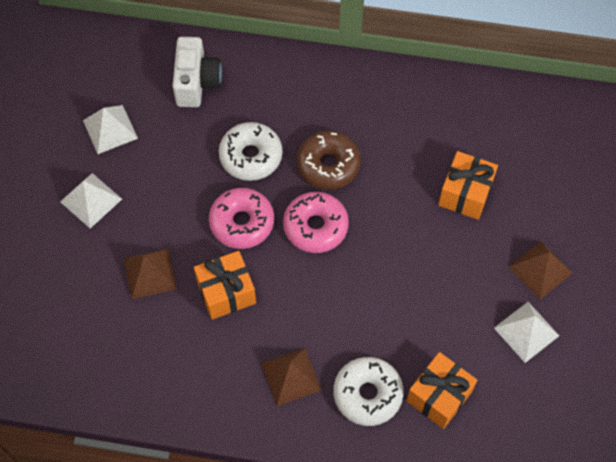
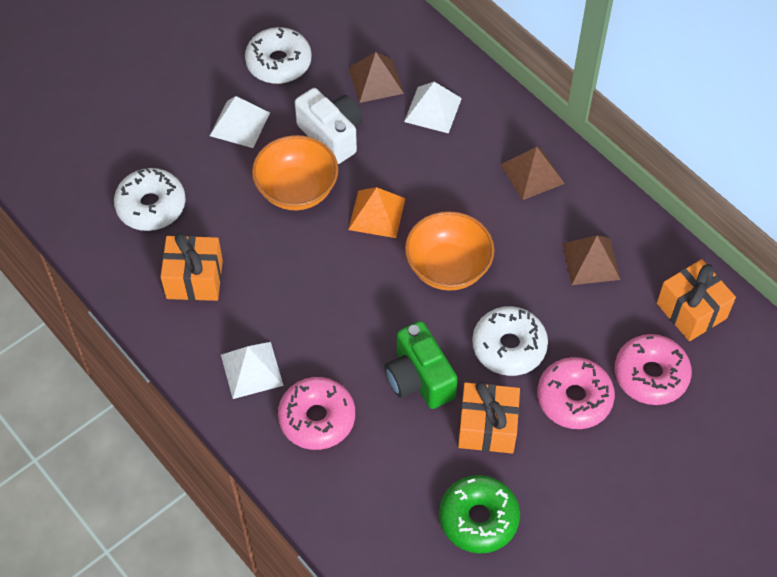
brown donut: [297,131,361,190] = 1 -> none = 0
green camera: none = 0 -> [385,321,458,409] = 1
green donut: none = 0 -> [439,475,520,553] = 1
orange bowl: none = 0 -> [252,135,338,210] [405,211,494,291] = 2
orange pyramid: none = 0 -> [348,187,406,238] = 1
pink donut: [209,188,274,249] [283,192,349,253] = 2 -> [278,377,355,450] [537,357,615,429] [615,334,692,405] = 3
white donut: [219,122,282,181] [334,357,404,426] = 2 -> [114,168,186,231] [245,27,312,84] [472,306,548,376] = 3

